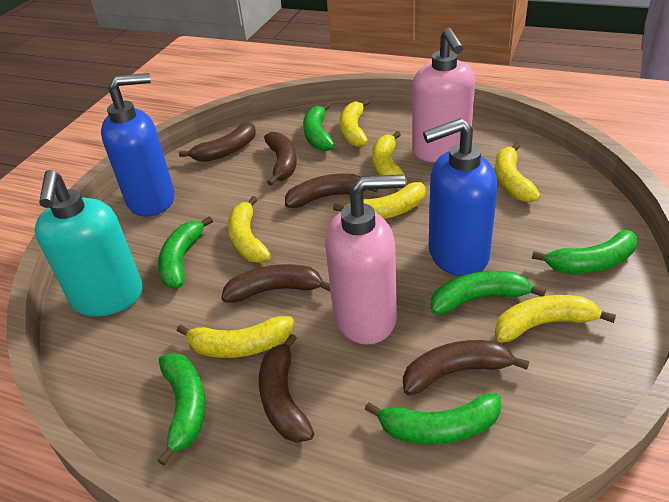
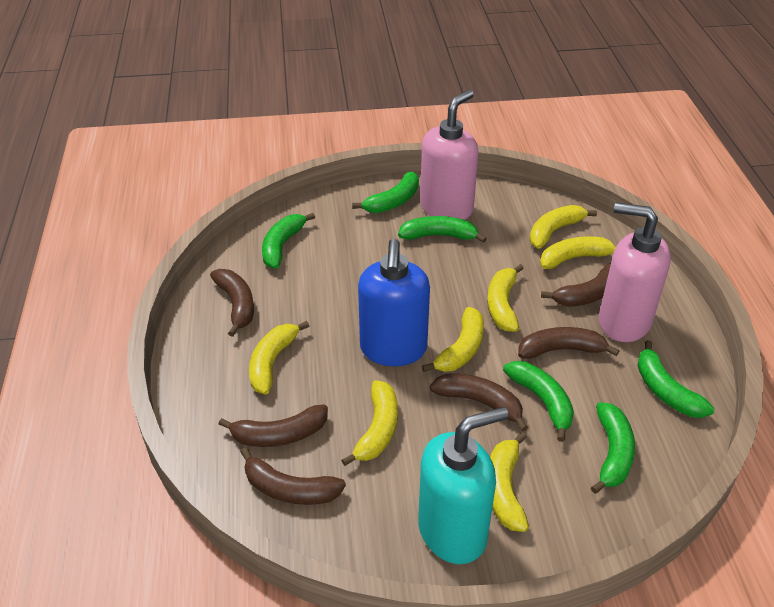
blue soap dispenser: [101,73,175,216] [423,118,497,276] = 2 -> [358,239,430,366] = 1

